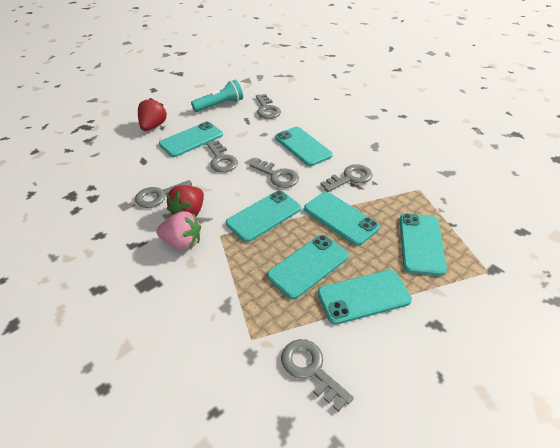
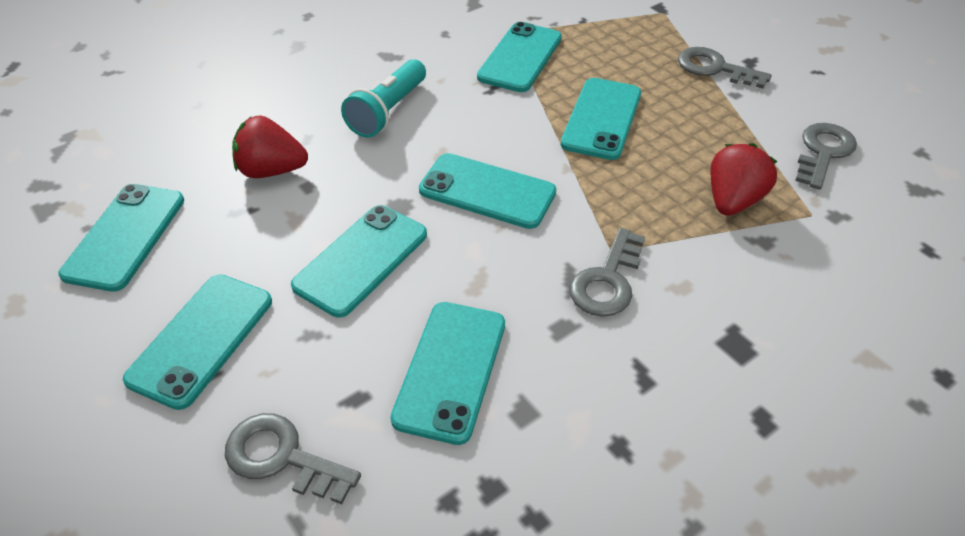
grey key: [135,180,192,208] [207,140,238,172] [249,159,299,188] [256,94,281,119] [281,339,354,412] [320,164,372,192] = 6 -> [225,413,361,504] [570,228,645,317] [678,47,772,89] [795,123,857,190] = 4
pink strawberry: [156,211,201,250] = 1 -> none = 0

